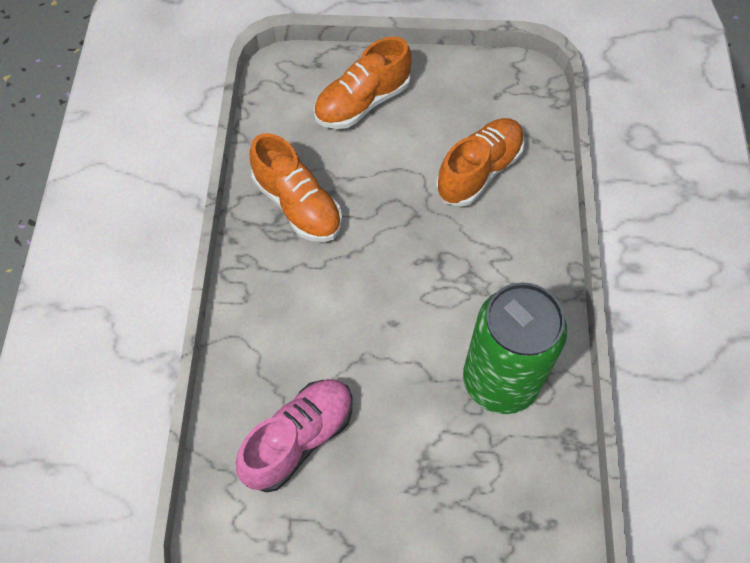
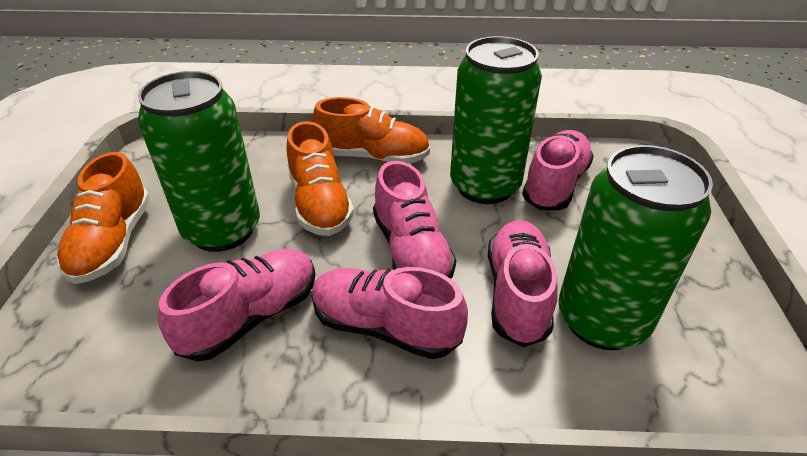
green can: [463,282,567,414] = 1 -> [138,71,260,252] [450,36,542,204] [558,145,713,350] = 3
pink shoe: [236,379,352,492] = 1 -> [158,249,316,361] [311,267,468,359] [373,161,456,279] [488,220,557,347] [522,130,594,210] = 5

